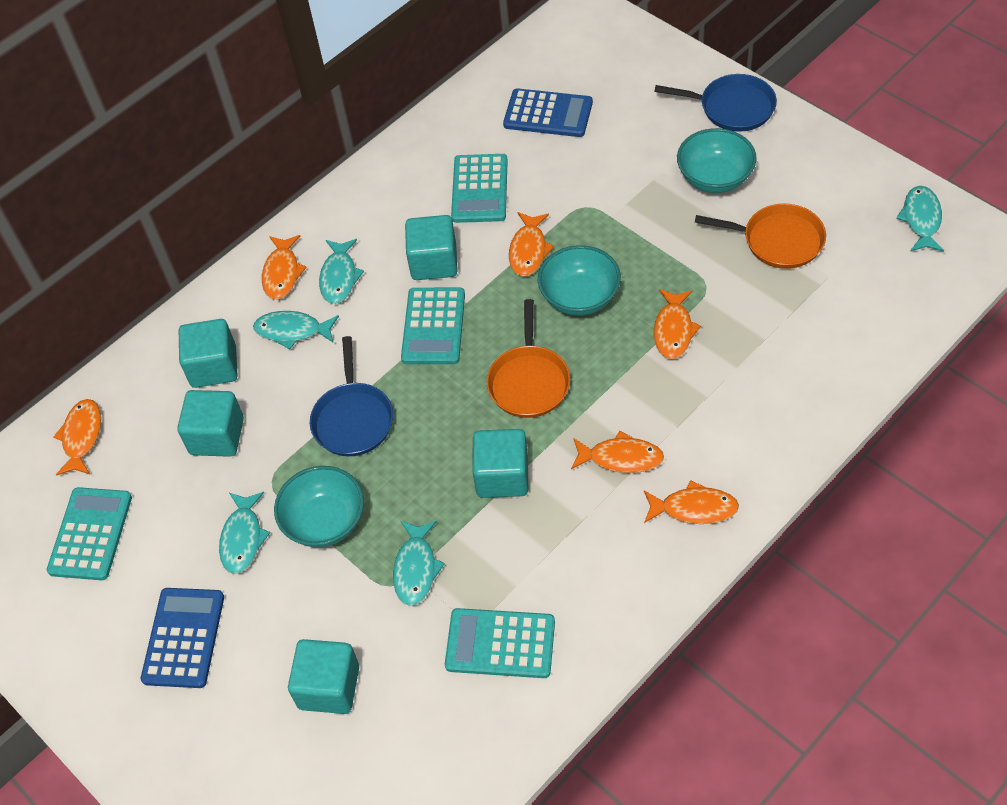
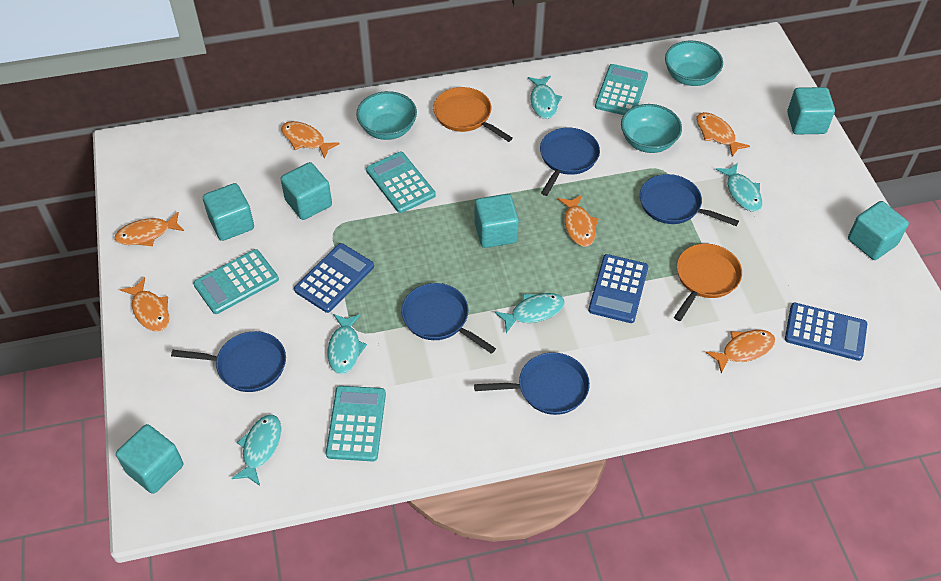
blue calculator: [141,588,224,688] [503,88,593,137] = 2 -> [294,243,374,313] [588,254,648,323] [785,303,867,361] = 3
blue pan: [310,336,393,456] [654,74,777,132] = 2 -> [171,331,286,392] [401,283,496,354] [474,353,590,415] [540,128,600,196] [640,174,739,226] = 5
turquoise cube: [177,390,244,457] [179,319,237,388] [288,639,359,714] [405,215,458,280] [472,429,528,498] = 5 -> [116,424,183,494] [203,183,254,241] [281,162,332,220] [474,194,519,248] [787,87,835,134] [848,201,909,260] = 6

